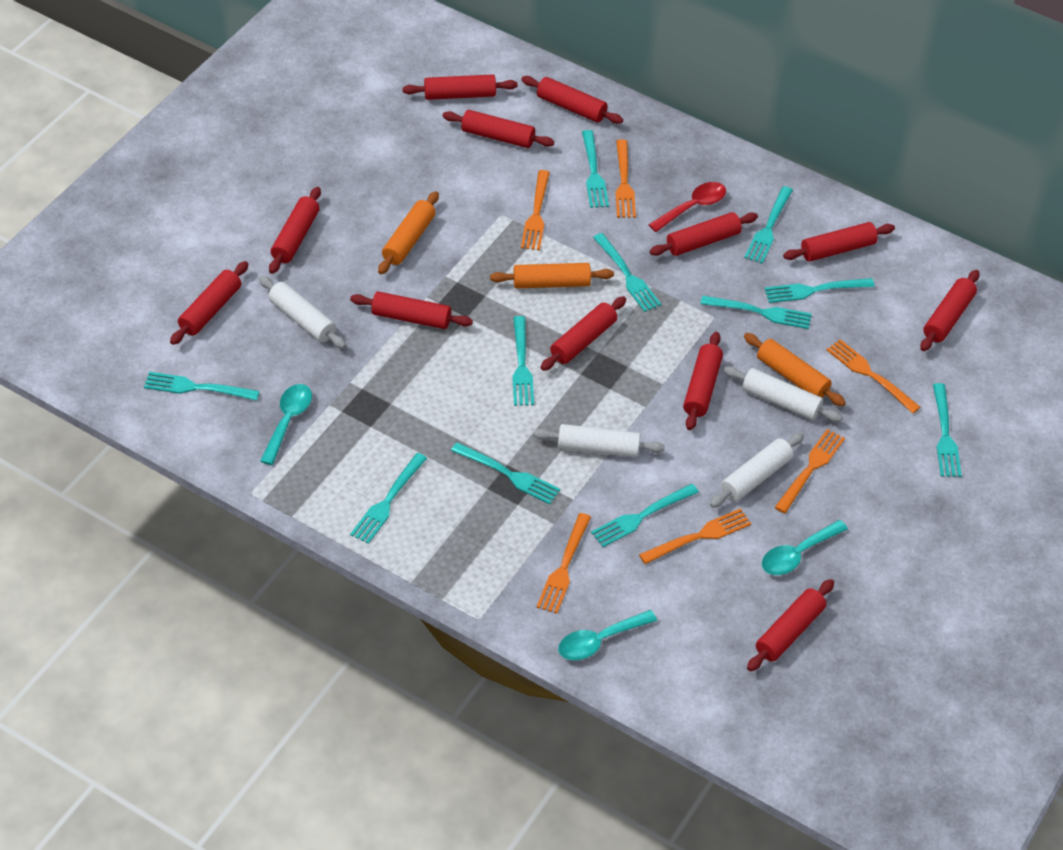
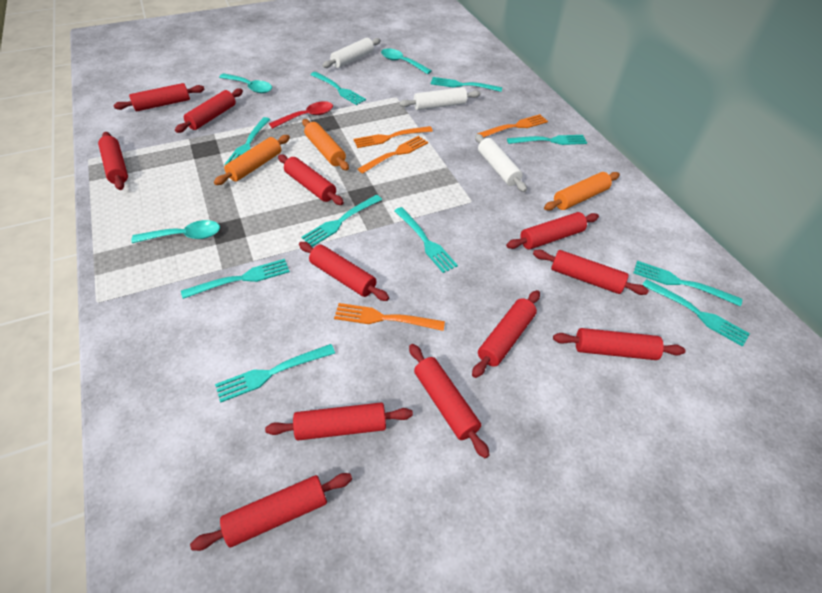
orange fork: [521,170,550,250] [537,513,591,614] [615,139,636,218] [639,508,751,564] [775,429,845,513] [827,339,921,413] = 6 -> [334,303,445,331] [354,126,433,148] [358,136,428,174] [477,114,548,138] = 4
turquoise fork: [144,372,260,401] [350,453,427,544] [451,442,560,504] [512,316,534,406] [582,130,609,208] [591,484,699,547] [593,233,661,312] [700,295,812,329] [744,186,793,264] [765,278,875,303] [933,383,962,477] = 11 -> [181,259,290,299] [215,344,335,403] [224,117,270,165] [302,195,382,247] [310,72,366,105] [395,207,458,273] [431,77,502,92] [507,135,587,145] [633,261,742,306] [642,279,750,347] = 10
white rolling pin: [259,276,346,349] [534,424,665,457] [710,433,804,508] [724,366,843,422] = 4 -> [322,38,381,68] [399,87,481,110] [475,134,527,192] = 3

